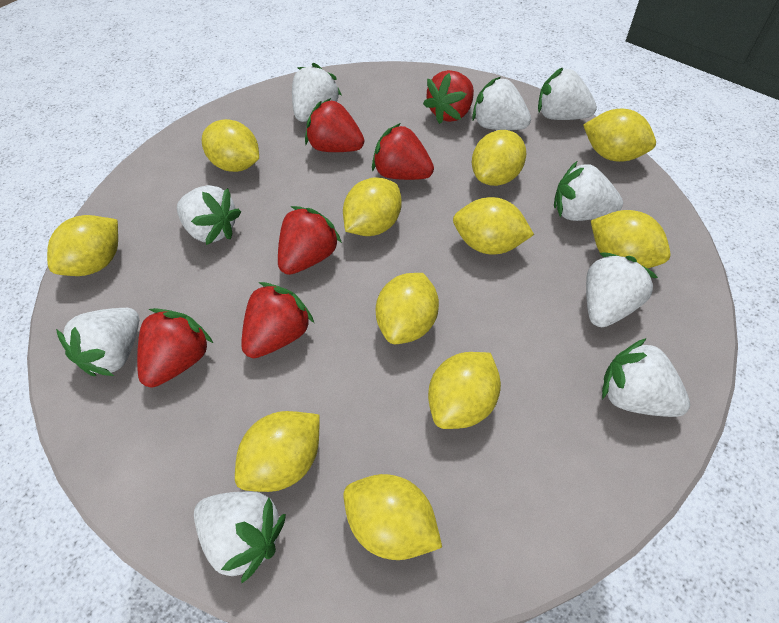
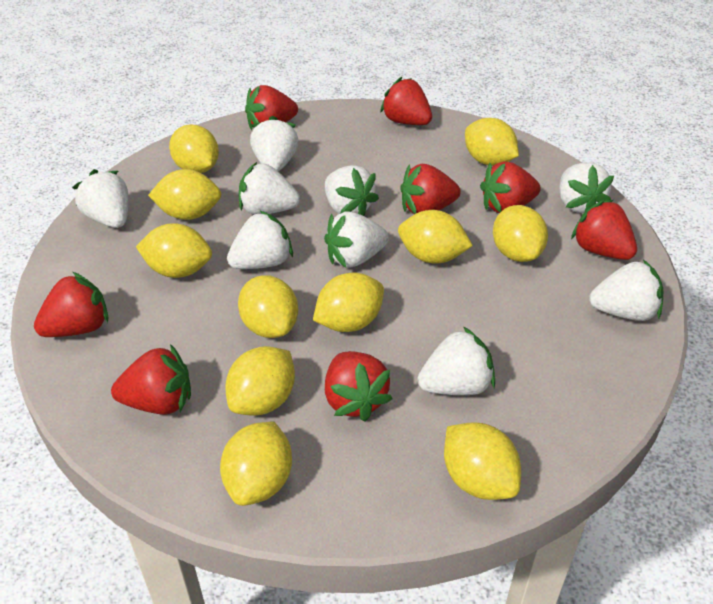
red strawberry: [137,308,214,388] [241,282,314,358] [278,206,342,275] [305,98,364,152] [372,123,434,180] [423,70,474,124] = 6 -> [34,272,108,337] [111,344,191,415] [245,85,298,130] [325,351,392,421] [380,77,432,125] [400,164,461,214] [480,161,541,213] [571,200,637,260] = 8

